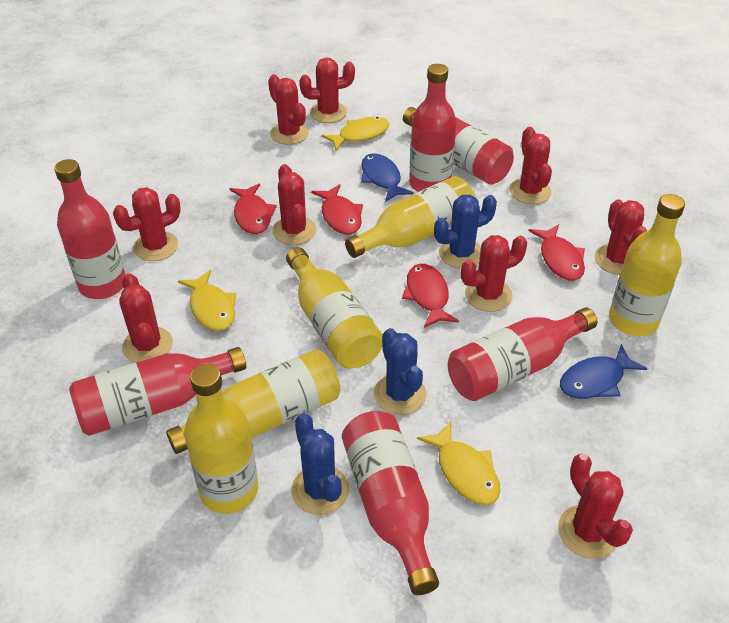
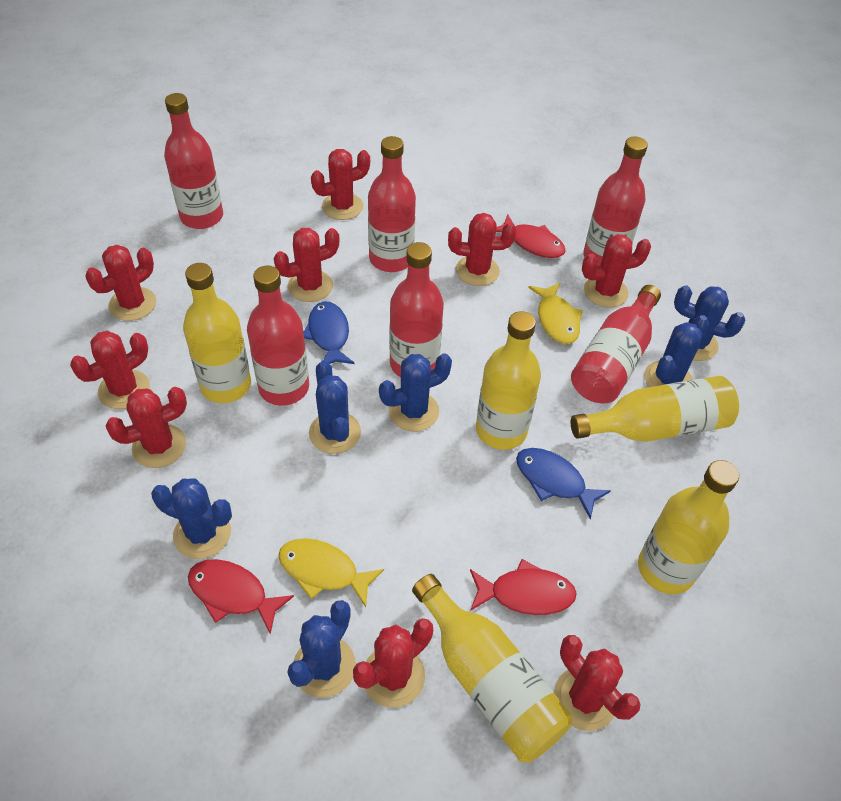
blue cactus: [291,413,349,515] [374,328,426,415] [434,194,497,269] = 3 -> [151,478,232,559] [287,600,356,698] [309,361,361,454] [379,354,452,431] [644,315,709,387] [674,285,745,361] = 6
red fish: [230,184,277,234] [311,184,363,235] [402,264,459,328] [528,224,585,281] = 4 -> [188,559,294,634] [470,559,577,615] [496,214,566,258] = 3
yellow fish: [178,270,236,331] [321,117,389,150] [417,421,500,505] = 3 -> [278,538,384,607] [528,282,583,344] = 2

